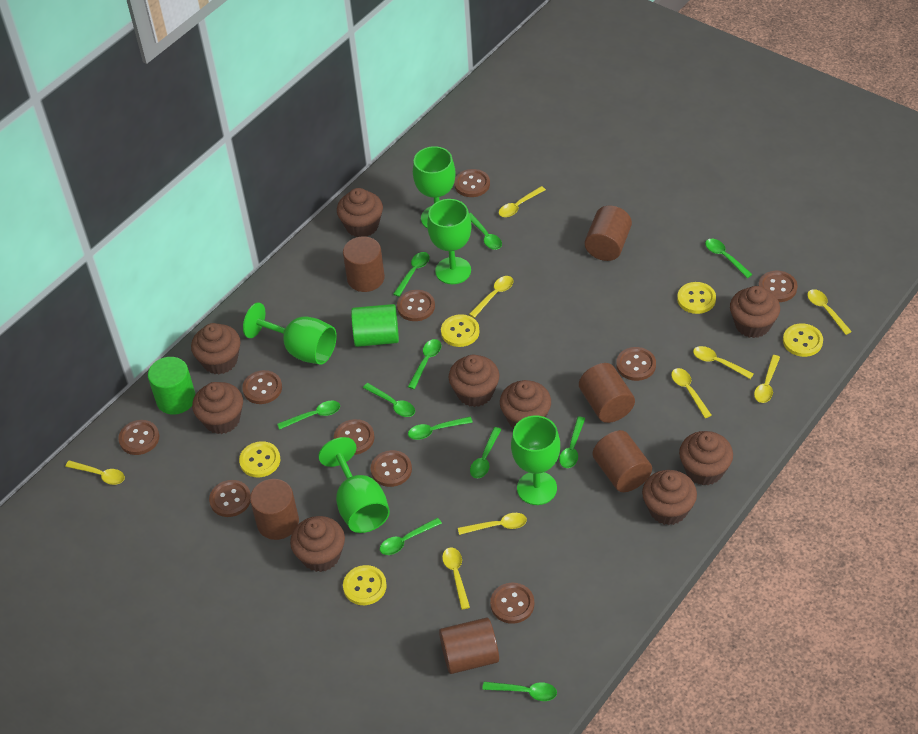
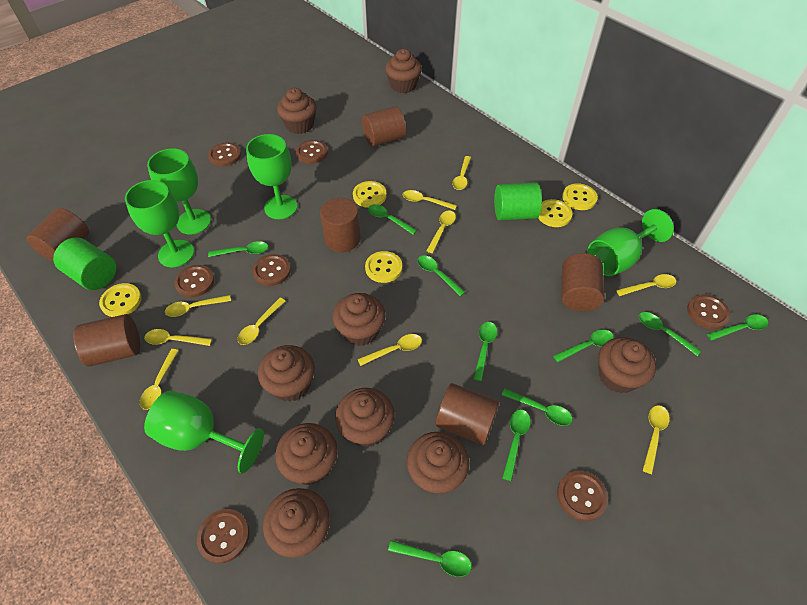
brown button: [118,420,159,455] [209,480,251,517] [242,370,282,404] [334,419,374,455] [371,450,412,487] [397,290,435,321] [454,169,490,197] [490,583,534,624] [616,347,656,381] [758,271,798,302] = 10 -> [174,265,214,298] [197,509,250,564] [208,143,241,167] [252,254,291,286] [296,140,328,164] [557,471,608,521] [687,294,730,329] = 7
green spoon: [277,401,340,430] [363,383,415,417] [380,518,442,555] [393,252,430,297] [408,339,441,389] [408,416,473,440] [469,213,502,250] [470,427,501,478] [482,682,557,701] [559,416,585,468] [705,239,753,278] = 11 -> [208,241,268,257] [368,204,417,235] [388,540,472,577] [417,255,465,296] [474,322,497,381] [502,388,573,426] [502,410,531,481] [553,329,614,362] [639,312,701,356] [707,314,768,341] = 10
yellow spoon: [65,460,125,485] [442,548,470,610] [458,513,527,535] [469,276,514,318] [499,186,546,217] [671,368,712,418] [693,346,753,379] [754,355,780,403] [807,289,852,335] = 9 -> [140,349,179,410] [144,329,212,346] [165,295,231,317] [237,298,285,345] [358,334,422,366] [403,190,457,210] [427,211,456,253] [452,156,471,190] [616,274,676,296] [643,405,670,474] = 10

